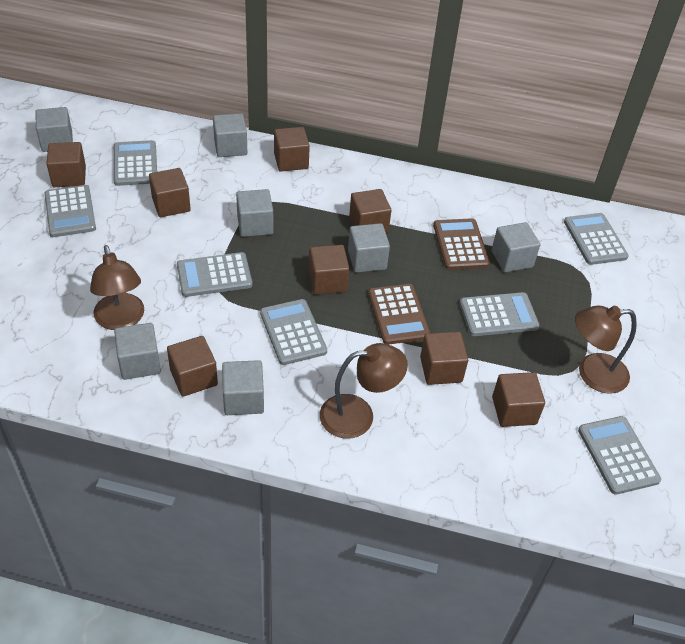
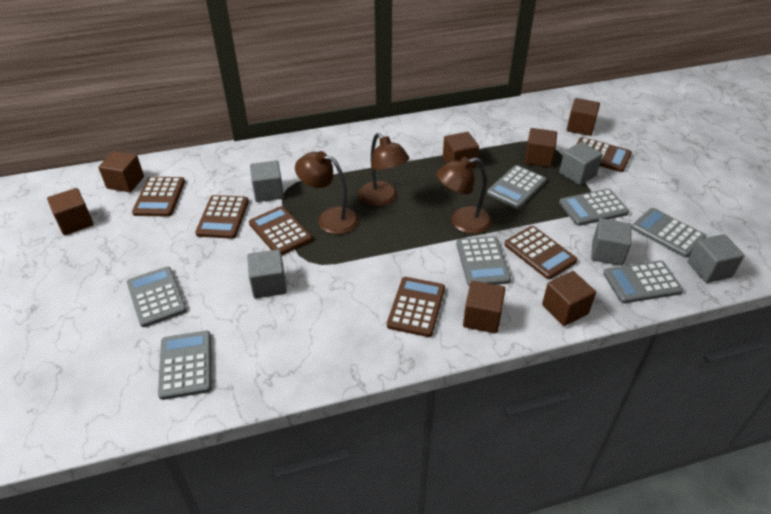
brown calculator: [368,284,431,345] [433,218,490,270] = 2 -> [132,177,185,216] [195,195,249,239] [249,206,312,255] [387,277,445,337] [504,226,577,279] [577,137,632,172] = 6
brown cube: [46,142,86,187] [149,168,191,217] [167,336,218,396] [274,127,310,172] [309,245,349,295] [349,189,391,233] [420,332,468,385] [492,372,545,427] = 8 -> [47,188,94,235] [98,151,144,192] [443,132,479,168] [463,281,505,333] [524,128,557,167] [542,271,596,326] [566,98,600,136] = 7
grey cube: [35,107,73,152] [114,323,161,380] [213,113,247,157] [222,360,264,415] [236,189,273,237] [348,223,390,273] [492,222,540,272] = 7 -> [247,249,287,299] [250,160,284,202] [559,142,603,185] [591,218,632,266] [688,234,745,283] = 5

